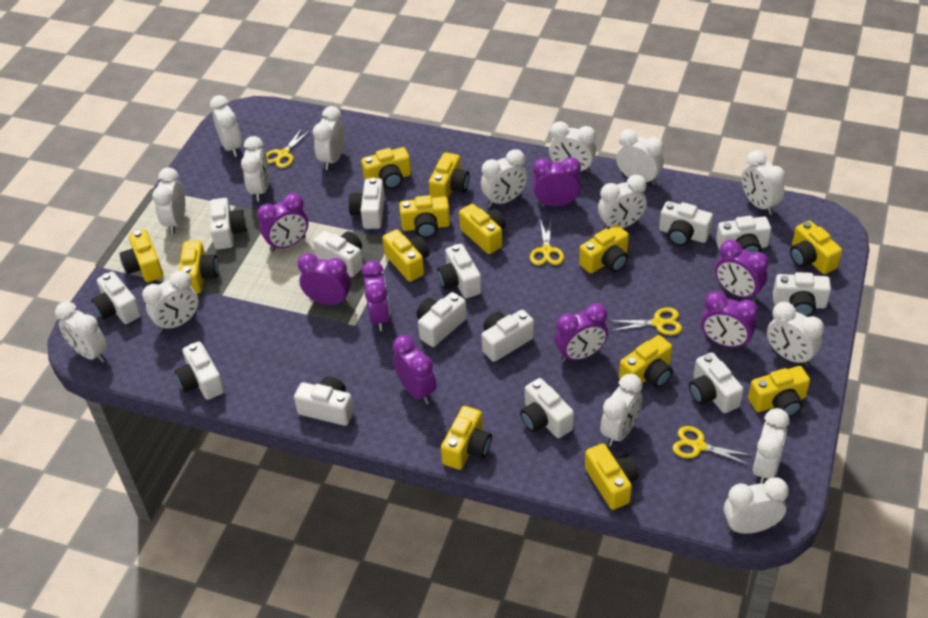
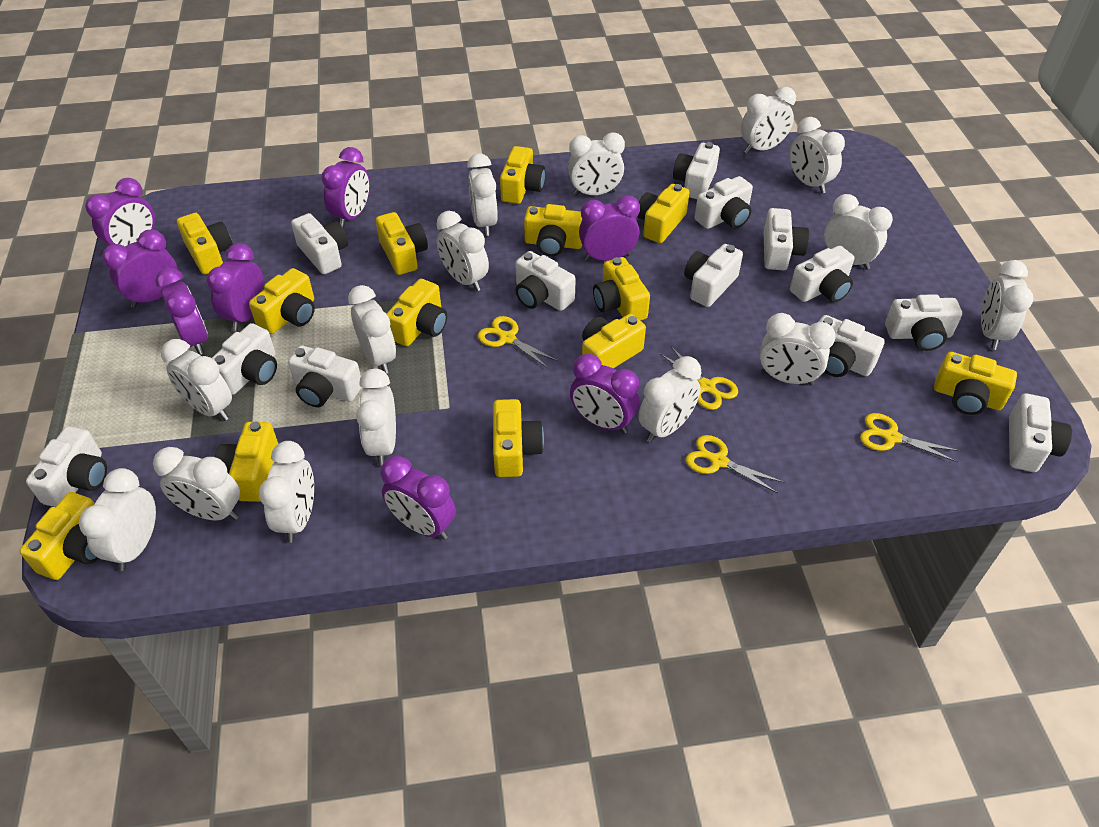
white camera: [91,271,141,324] [175,341,224,400] [209,198,246,250] [294,376,354,426] [313,230,363,277] [349,178,385,229] [417,292,467,347] [437,244,482,298] [481,310,534,362] [520,378,574,438] [659,201,713,246] [689,352,744,413] [716,216,771,253] [773,272,831,317] = 14 -> [26,426,107,507] [212,323,277,395] [288,345,362,407] [291,213,348,274] [515,251,576,311] [673,142,720,199] [684,244,743,307] [695,176,753,229] [764,208,809,270] [790,245,854,302] [819,315,885,377] [885,294,962,351] [1009,393,1072,472] = 13

